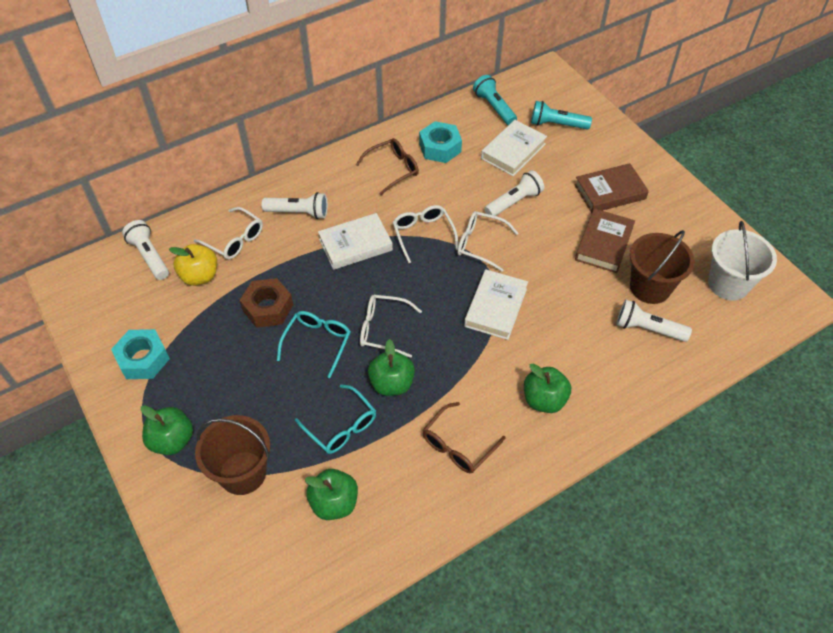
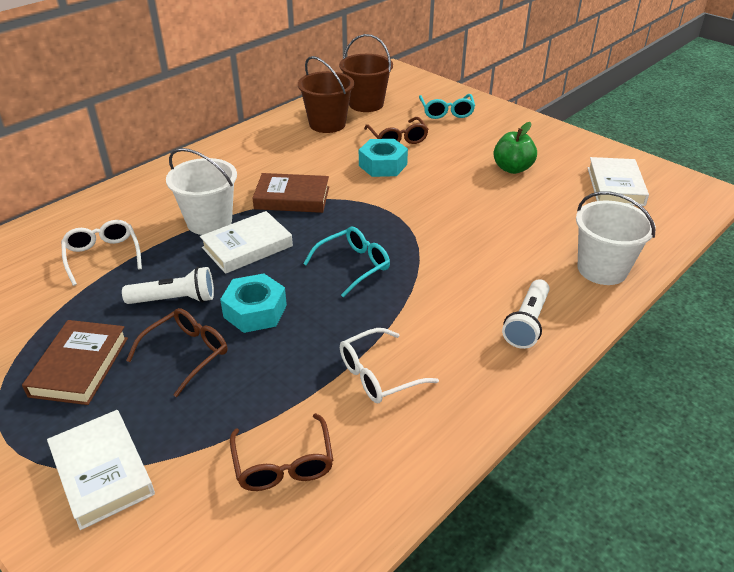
brown glasses: [356,138,419,195] [422,402,505,473] = 2 -> [126,308,227,397] [230,413,333,491] [364,117,429,144] = 3
brown nut: [240,278,293,328] = 1 -> none = 0
green apple: [141,405,193,455] [305,469,358,520] [368,339,415,396] [524,364,571,413] = 4 -> [493,122,537,174] = 1
turquoise flashlight: [473,75,517,125] [531,101,592,130] = 2 -> none = 0
white bucket: [708,221,777,300] = 1 -> [166,148,237,235] [576,191,656,285] = 2
white flashlight: [122,220,169,280] [262,192,328,219] [484,170,544,216] [616,300,692,342] = 4 -> [122,267,214,304] [502,279,550,349] = 2
white glasses: [194,207,263,260] [360,295,422,358] [392,205,458,263] [457,211,518,272] = 4 -> [61,220,142,286] [340,328,439,403] = 2
yellow apple: [169,244,217,286] = 1 -> none = 0

